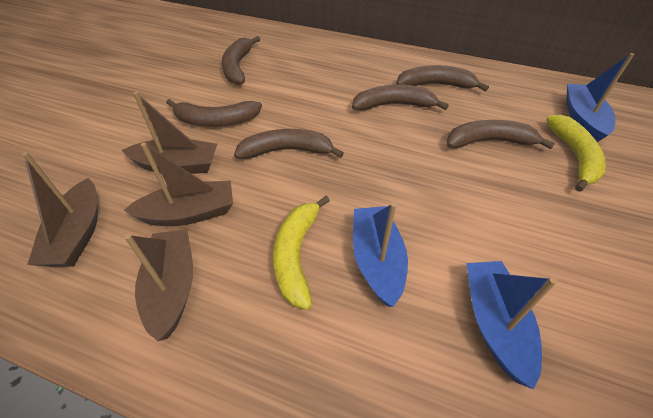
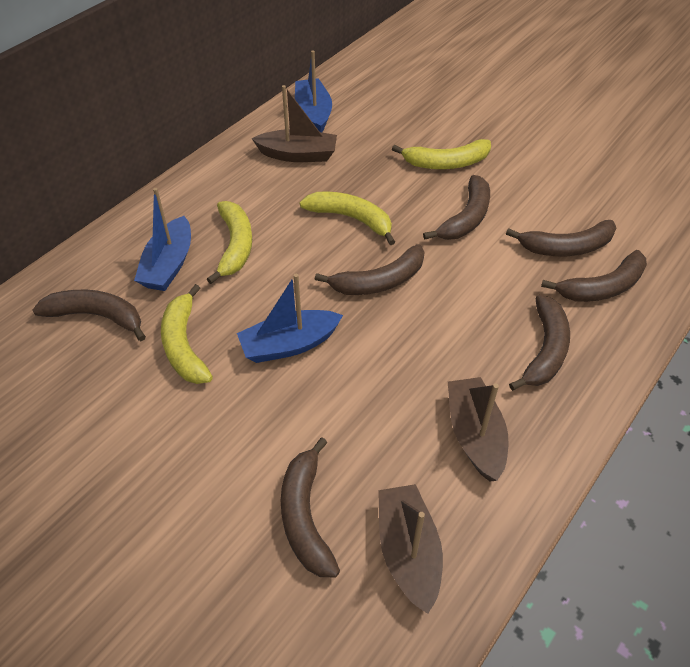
brown banana: [167,99,262,127] [222,36,260,85] [234,129,344,159] [352,85,449,111] [396,65,489,91] [447,120,555,149] = 6 -> [33,290,146,341] [281,438,340,578] [315,245,425,295] [423,175,490,240] [506,220,616,256] [509,295,570,391] [541,250,647,302] = 7
brown boat: [22,152,98,267] [121,92,217,174] [124,143,233,226] [124,229,193,341] = 4 -> [252,85,337,162] [378,484,443,614] [448,377,509,482] = 3
yellow banana: [273,196,330,310] [546,115,606,192] = 2 -> [161,284,213,384] [207,201,252,284] [300,191,395,245] [392,139,491,169] = 4

